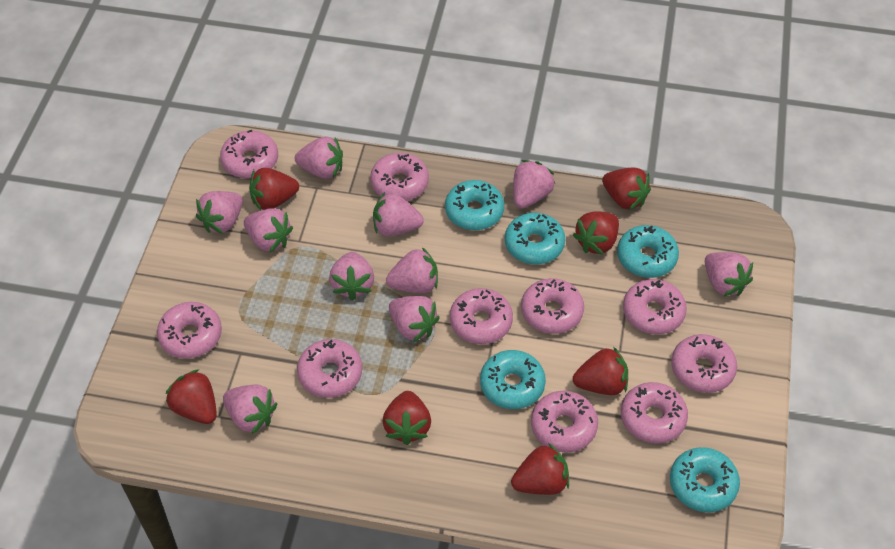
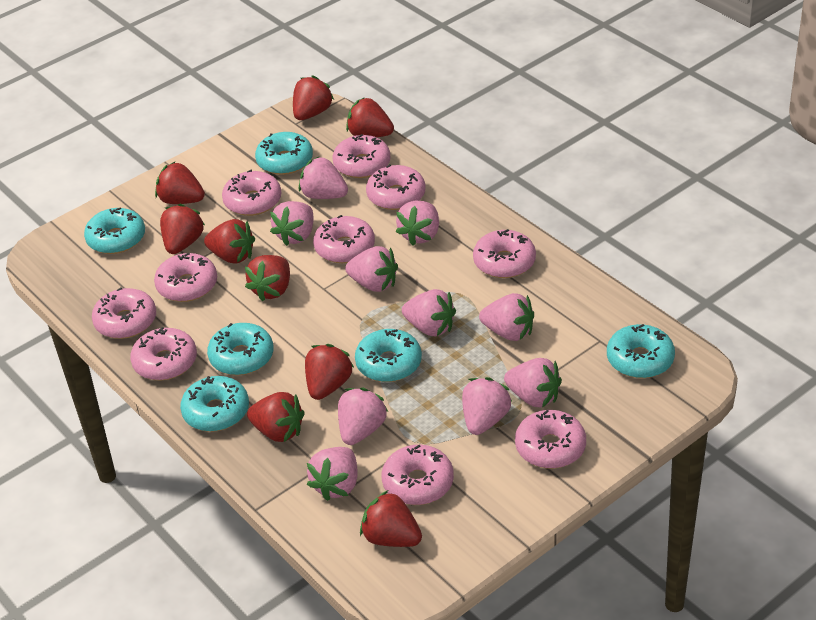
red strawberry: [166,369,217,424] [249,168,299,210] [383,391,431,445] [511,443,569,495] [573,211,619,255] [573,347,628,395] [602,167,651,210] = 7 -> [155,162,205,204] [160,204,205,254] [204,219,255,264] [245,255,290,301] [247,392,305,442] [293,75,334,120] [305,344,354,400] [346,97,394,137] [360,490,422,547] = 9
turquoise donut: [445,180,504,230] [480,350,546,409] [505,213,565,264] [617,225,679,278] [670,447,740,512] = 5 -> [84,207,145,254] [180,376,249,432] [207,323,274,375] [255,132,313,175] [355,329,422,382] [607,324,675,378] = 6

